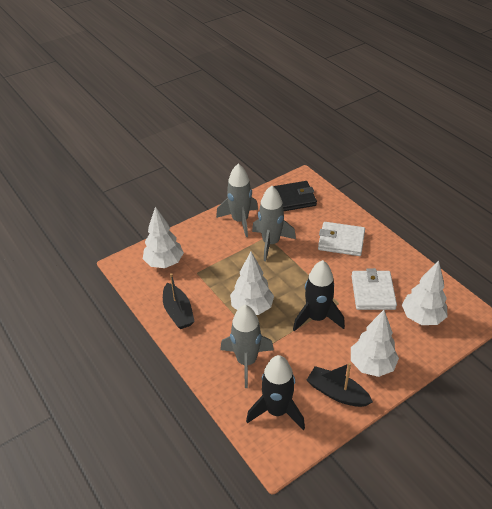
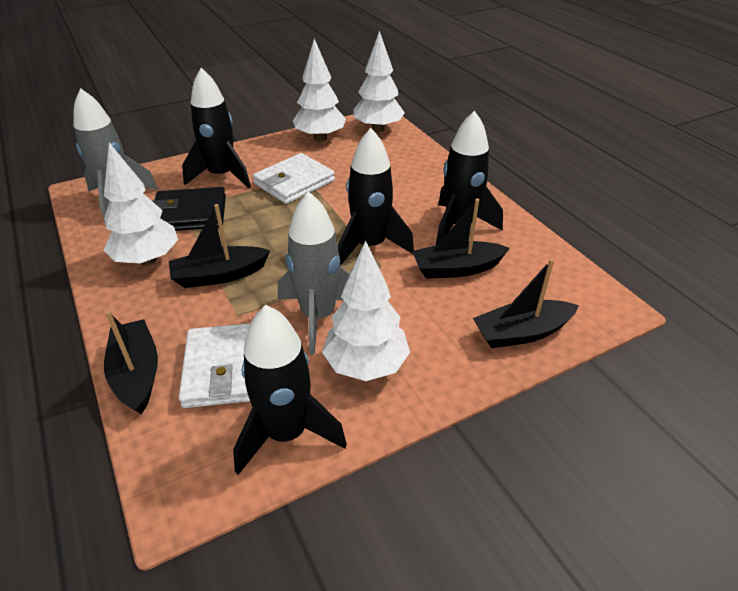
black boat: [163,273,195,329] [307,363,373,407] = 2 -> [104,311,158,414] [169,204,270,288] [412,199,510,279] [473,259,579,348] = 4
black rocket: [246,355,305,430] [293,260,345,332] = 2 -> [182,68,251,188] [233,305,347,475] [338,128,414,266] [436,110,503,245] = 4
grey rocket: [216,164,258,237] [220,305,274,388] [252,186,296,261] = 3 -> [74,88,159,222] [278,191,350,355] = 2

